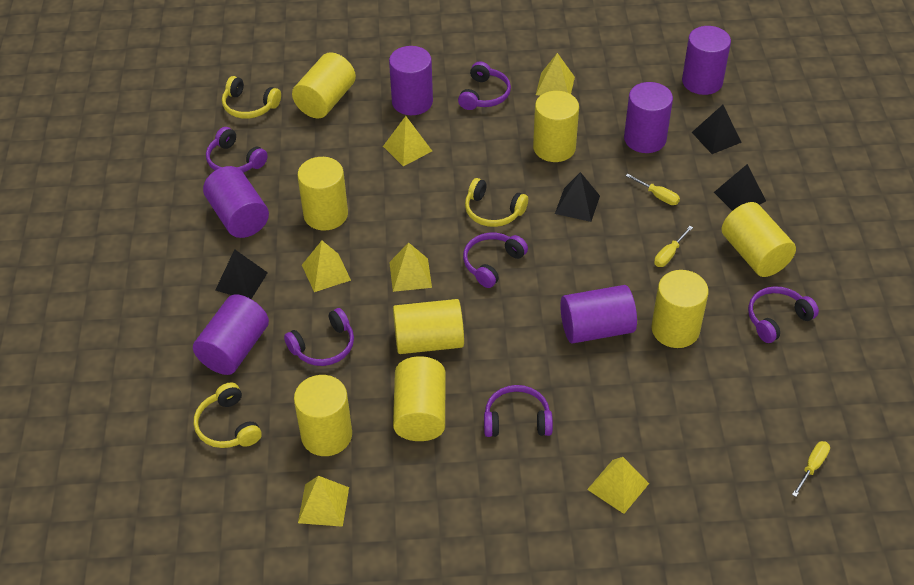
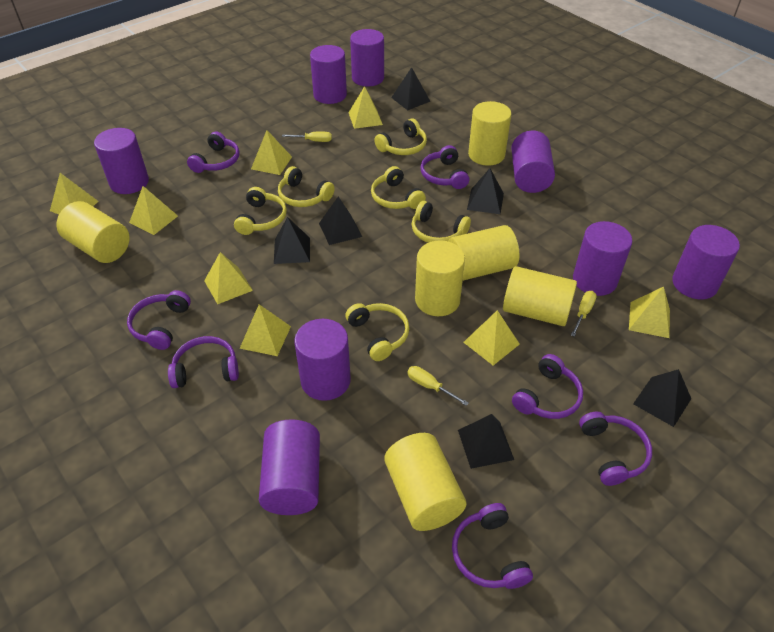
black pyramid: [215,249,268,299] [555,172,600,222] [692,105,742,154] [714,164,766,211] = 4 -> [274,217,310,264] [319,197,362,245] [391,67,431,110] [458,414,514,469] [467,168,504,214] [633,369,691,427] = 6
purple cylinder: [193,294,269,375] [203,166,269,238] [389,46,433,115] [560,285,637,343] [624,82,673,153] [682,26,731,95] = 6 -> [94,128,149,194] [259,419,320,515] [294,319,351,401] [310,45,347,104] [350,29,384,87] [511,131,555,193] [573,221,632,296] [672,225,740,299] = 8
purple headphones: [206,127,268,173] [284,308,354,366] [458,61,511,110] [463,233,528,288] [484,385,553,437] [748,286,819,343] = 6 -> [127,290,191,350] [168,336,239,388] [187,131,240,173] [420,145,469,189] [452,503,533,589] [512,354,583,419] [579,412,652,486] = 7
yellow cylinder: [292,52,356,119] [294,375,352,456] [297,157,348,231] [393,299,464,354] [393,356,445,441] [533,91,579,162] [651,270,709,348] [721,202,796,277] = 8 -> [56,201,130,263] [384,433,467,531] [415,240,465,316] [448,225,520,281] [468,101,511,166] [503,266,577,326] = 6
yellow headphones: [194,382,262,448] [222,76,281,119] [465,178,528,227] = 3 -> [234,187,287,235] [278,166,335,207] [345,303,409,361] [371,166,426,209] [374,118,427,155] [412,201,471,243] = 6
yellow pyramid: [298,476,349,527] [302,241,351,292] [383,116,432,166] [389,243,432,292] [536,53,575,96] [587,457,649,514] = 6 -> [50,173,99,214] [129,186,178,235] [204,252,253,304] [239,304,291,356] [251,130,292,175] [349,86,383,129] [463,310,520,365] [629,286,670,338] = 8

